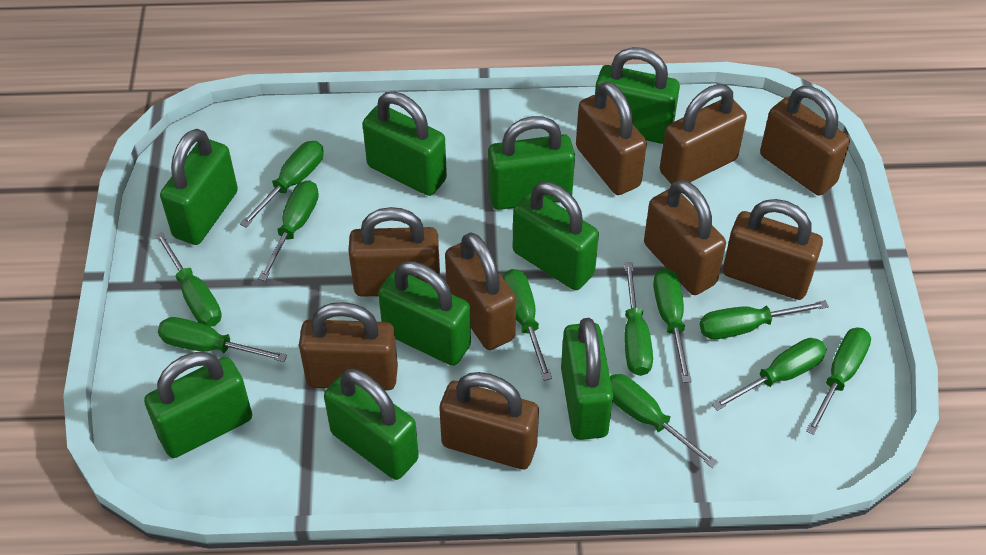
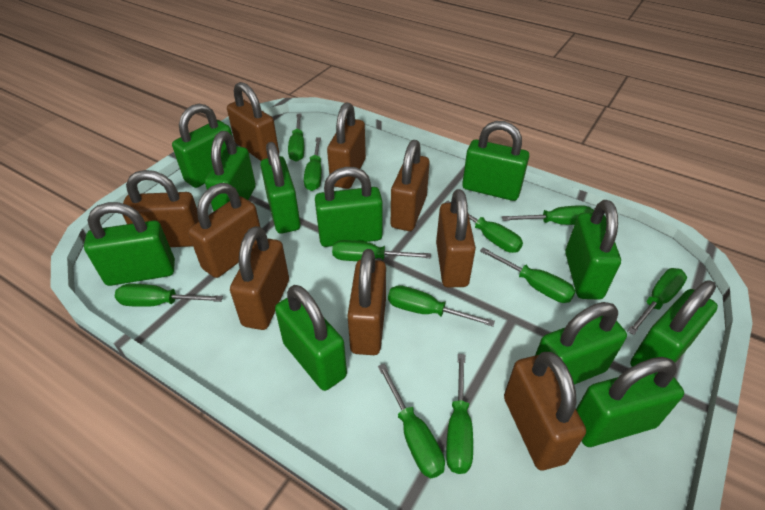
green padlock: [144,351,252,458] [160,129,238,245] [324,369,419,480] [362,92,447,196] [378,261,471,366] [488,116,575,210] [513,182,599,290] [561,318,613,440] [595,47,680,144] = 9 -> [84,202,175,286] [172,104,232,188] [205,131,256,211] [260,142,300,234] [275,285,347,391] [315,167,383,247] [462,121,529,201] [535,302,627,385] [565,200,621,300] [576,357,684,447] [630,281,718,367] = 11

